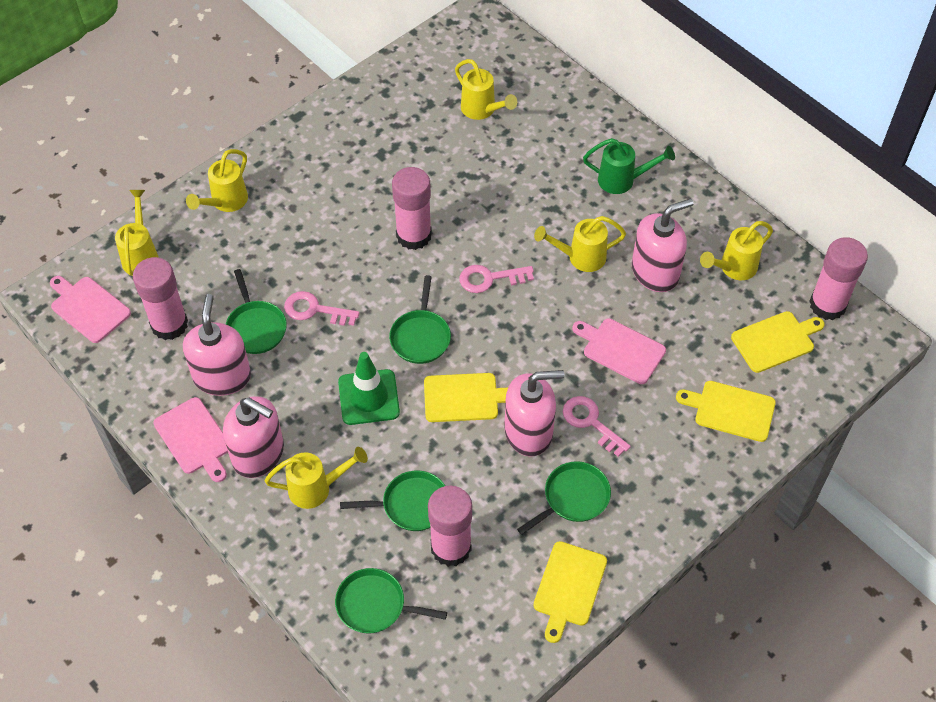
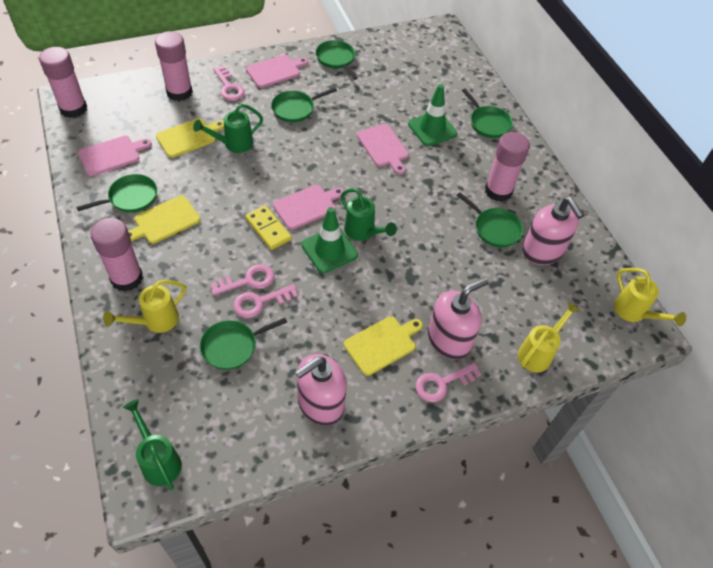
green pan: [226,269,287,354] [335,568,447,633] [340,471,445,531] [389,275,451,364] [517,461,611,535] = 5 -> [76,174,157,213] [200,318,287,370] [271,88,337,122] [316,40,358,80] [457,192,523,247] [462,89,513,138] = 6
green traffic cone: [338,352,400,425] = 1 -> [301,207,358,273] [408,84,457,146] = 2
green watering can: [583,138,675,194] = 1 -> [123,399,182,490] [193,104,263,153] [341,188,397,241] = 3
pink cutting board: [50,276,131,343] [153,397,228,482] [572,318,666,384] = 3 -> [78,136,152,176] [246,55,308,88] [273,185,344,230] [357,124,409,174] = 4
pink key: [284,291,359,326] [459,265,534,293] [563,396,631,457] = 3 -> [210,264,275,296] [214,66,245,101] [233,284,298,318] [416,363,481,402] = 4
pink soap dispenser: [183,294,251,396] [223,396,284,478] [504,370,565,456] [632,198,694,292] = 4 -> [295,354,347,426] [428,278,489,360] [522,197,584,265] = 3
yellow cutting board: [424,373,508,422] [533,541,607,643] [676,381,776,442] [731,311,824,373] = 4 -> [128,196,201,244] [156,118,224,158] [344,316,423,376] = 3
yellow domino: none = 0 -> [245,206,292,250] = 1
yellow watering can: [115,190,159,276] [186,149,248,212] [264,447,368,509] [455,59,517,120] [534,216,626,272] [700,221,773,280] = 6 -> [103,280,186,333] [518,301,580,372] [614,268,686,326] = 3

